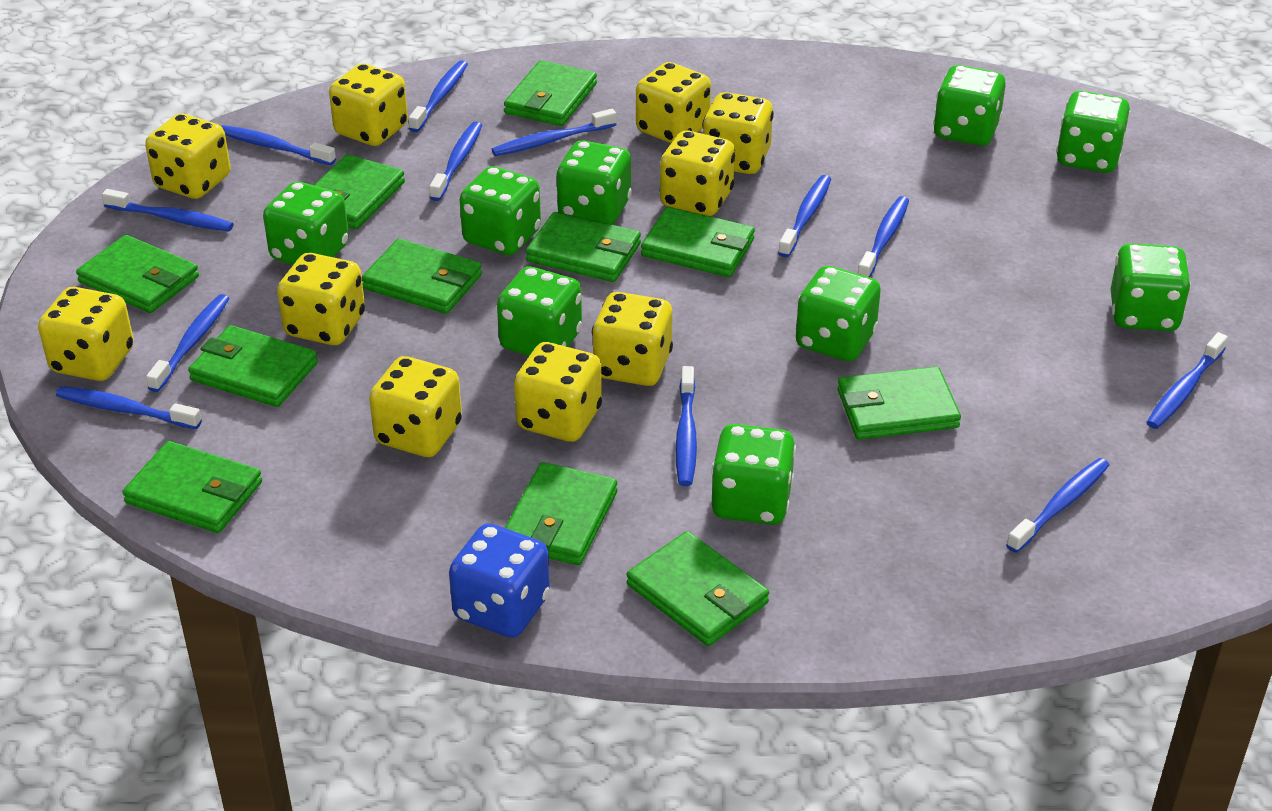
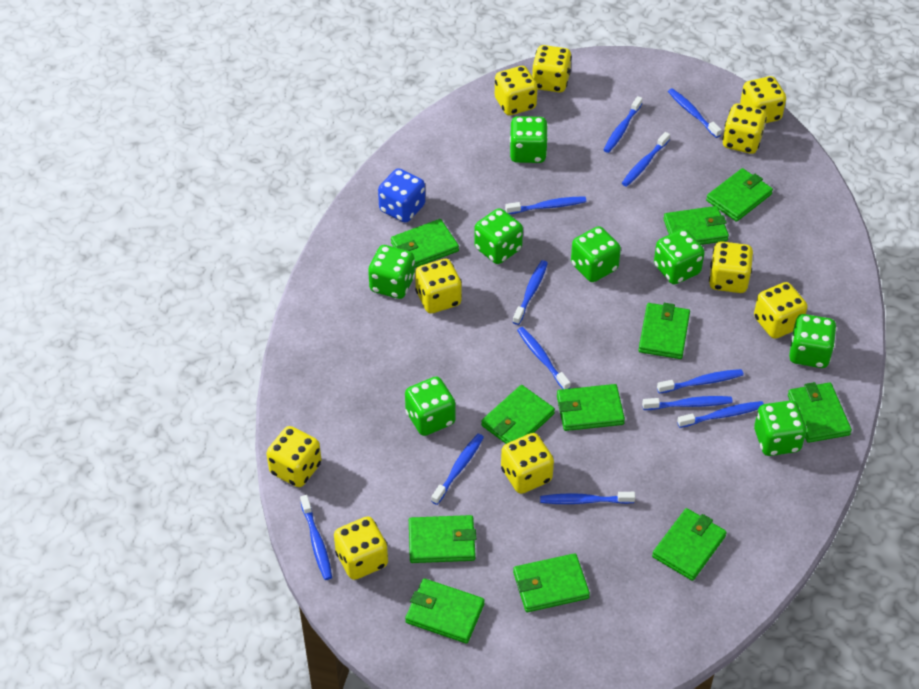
green dice: [263,182,349,265] [459,166,541,255] [497,267,582,356] [556,140,632,225] [711,424,796,525] [796,266,881,361] [933,65,1006,146] [1056,91,1131,173] [1111,243,1191,331] = 9 -> [368,245,415,299] [405,376,456,436] [474,208,523,264] [510,116,548,163] [571,226,621,282] [654,229,705,284] [754,400,807,456] [789,314,837,368] = 8

